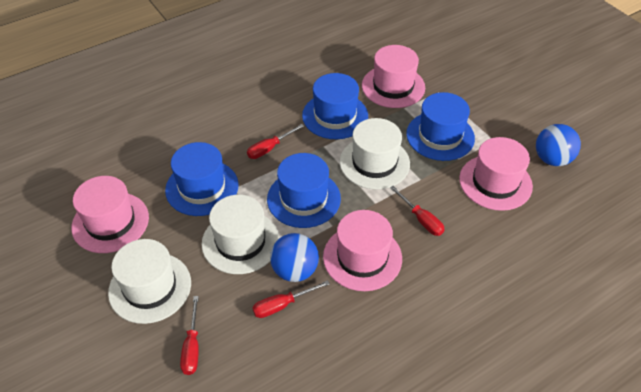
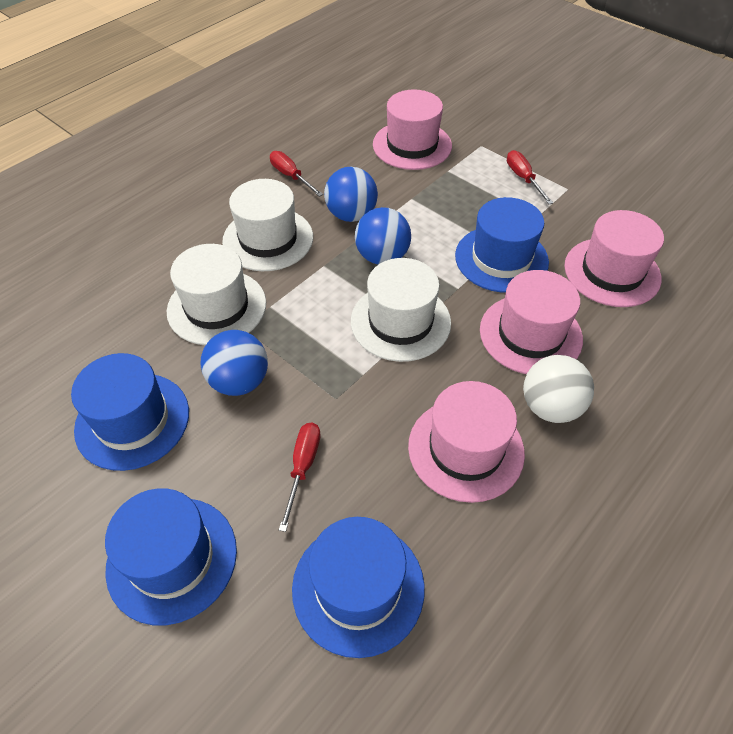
blue ball: [270,233,319,282] [536,124,581,166] = 2 -> [201,330,268,396] [324,167,378,222] [355,207,411,265] = 3
red screwdriver: [180,296,199,375] [247,124,304,159] [252,280,330,318] [390,186,445,236] = 4 -> [270,151,323,197] [279,423,321,532] [507,150,553,204] = 3
white ball: none = 0 -> [523,355,594,423] = 1

